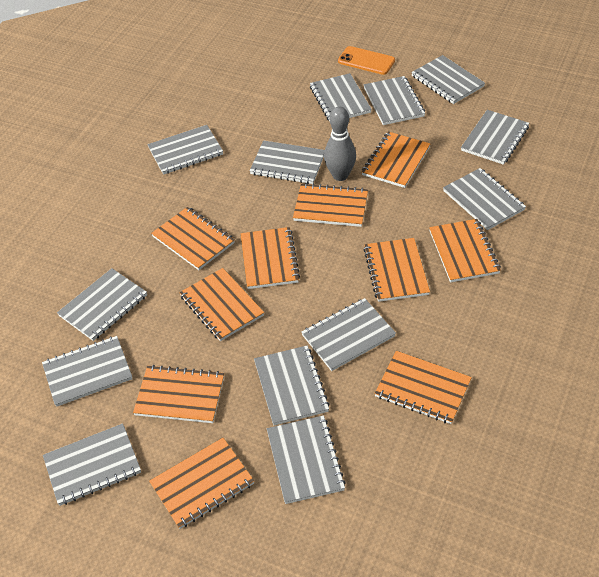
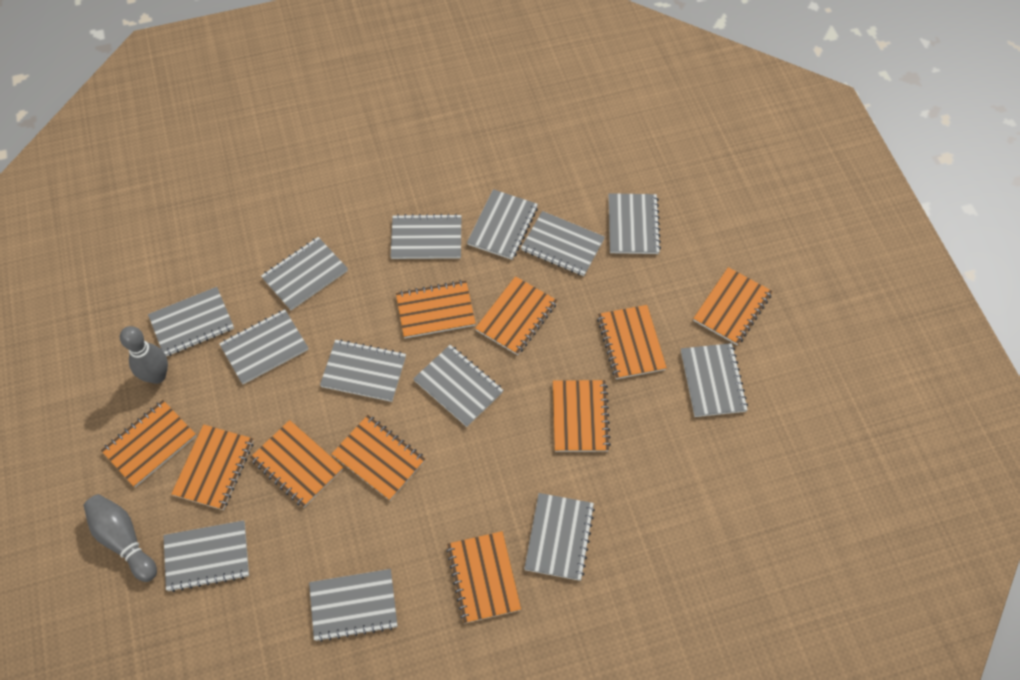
grey bowling pin: [324,107,356,181] = 1 -> [83,494,157,582] [120,326,168,384] = 2
orange phone: [338,46,395,75] = 1 -> none = 0

